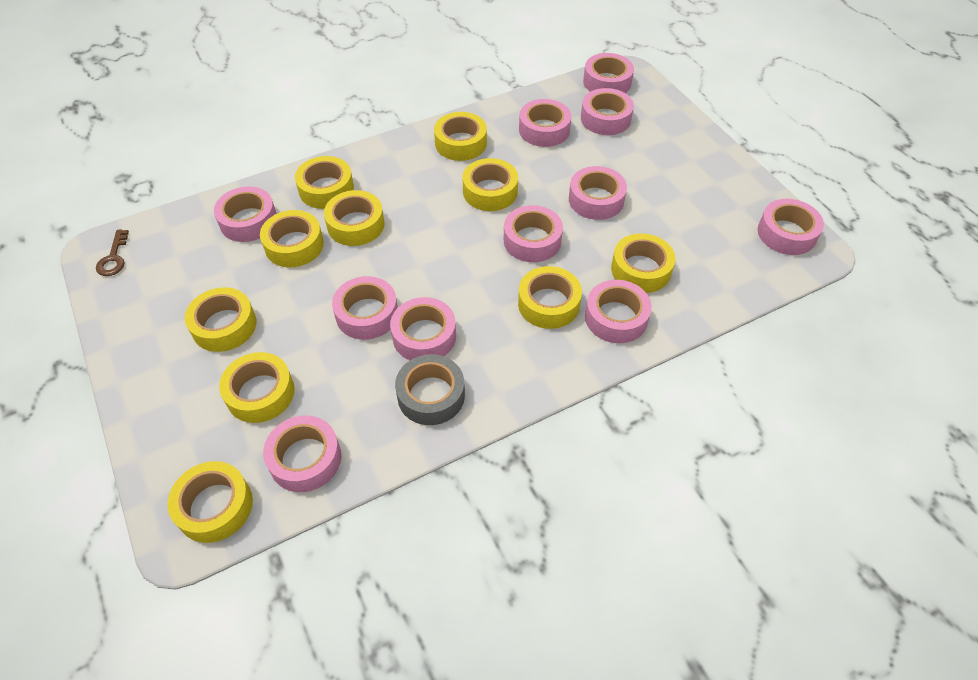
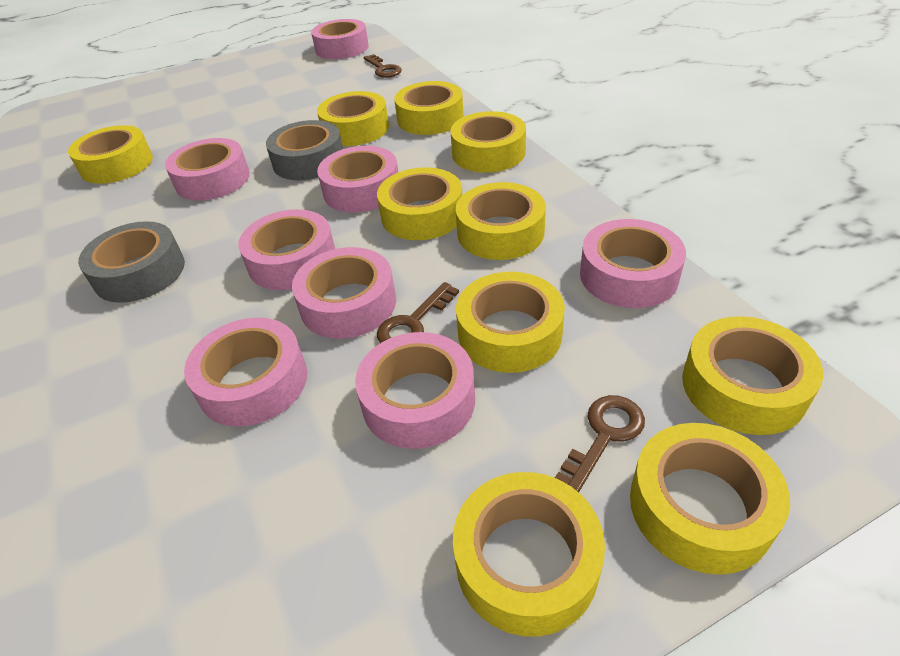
brown key: [96,230,129,276] = 1 -> [363,54,402,78] [377,282,459,343] [555,395,645,492] = 3
grey tape: [395,354,465,425] = 1 -> [78,221,185,303] [266,120,343,180] = 2
pink tape: [214,186,277,242] [263,415,341,492] [332,276,398,340] [390,297,456,360] [504,205,563,262] [519,99,572,147] [569,166,627,220] [581,88,634,135] [583,53,634,93] [585,280,652,343] [757,199,824,255] = 11 -> [165,138,250,201] [184,318,307,427] [238,209,335,290] [292,247,396,339] [311,19,369,59] [317,146,398,213] [355,332,475,449] [580,219,686,308] = 8

